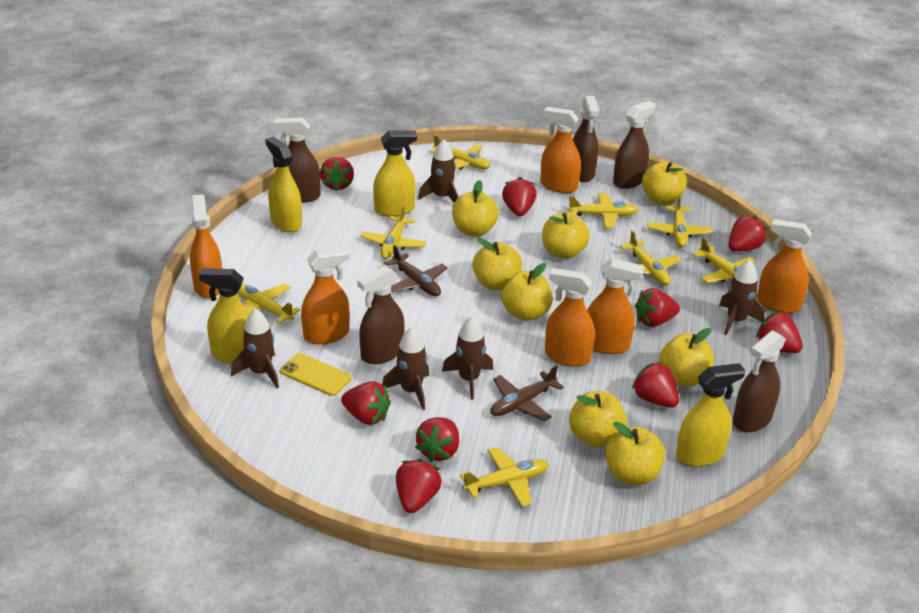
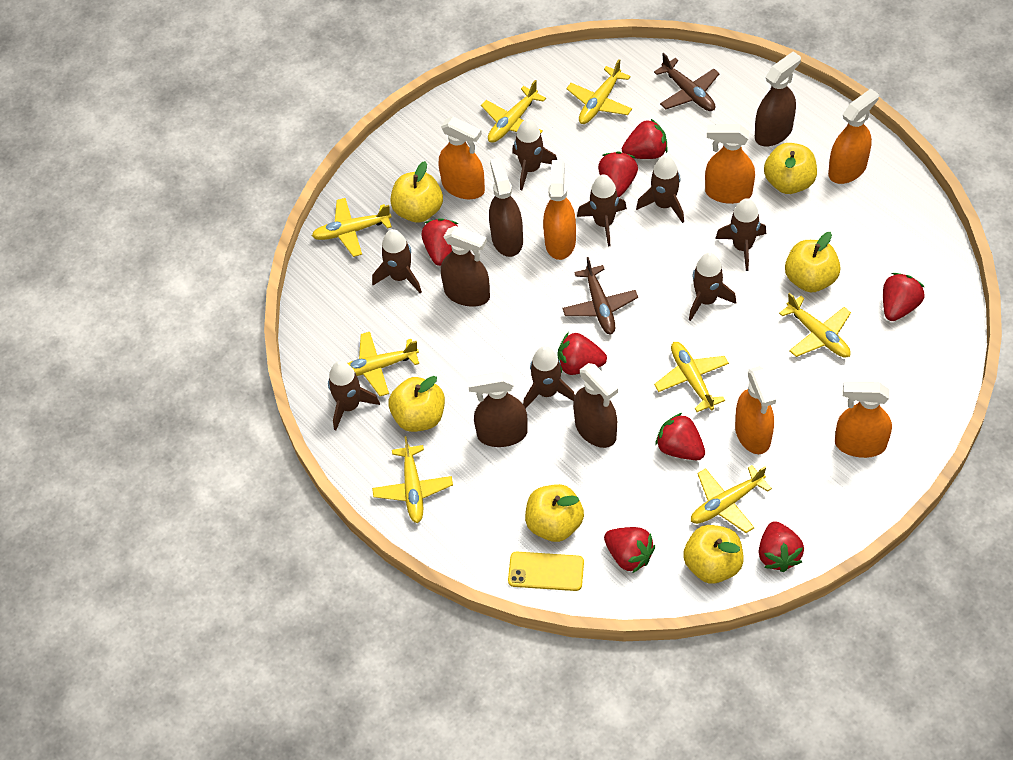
brown rocket: [231,308,279,388] [382,327,429,410] [418,139,458,203] [442,316,493,399] [719,259,765,335] = 5 -> [328,361,380,430] [372,229,422,293] [512,119,557,190] [523,346,575,409] [577,174,627,246] [636,156,684,223] [689,253,736,321] [715,198,766,271] = 8
red strawberry: [320,157,354,192] [341,381,391,425] [396,459,442,513] [415,417,459,462] [502,177,537,216] [632,362,679,408] [635,288,680,327] [729,216,767,252] [756,311,803,353] = 9 -> [421,218,458,266] [558,332,607,375] [598,152,638,197] [604,527,655,573] [622,119,668,159] [655,413,705,460] [759,521,804,572] [883,273,925,321] = 8
yellow apple: [452,180,499,237] [473,238,522,290] [502,263,553,321] [542,212,590,259] [569,391,627,447] [605,422,665,485] [642,161,687,205] [659,328,714,386] = 8 -> [389,376,445,432] [390,161,443,223] [525,484,584,542] [683,525,744,584] [764,143,817,194] [785,232,841,293] = 6
yellow spray bottle: [199,268,250,364] [265,136,302,232] [373,130,417,217] [676,363,746,467] = 4 -> none = 0

